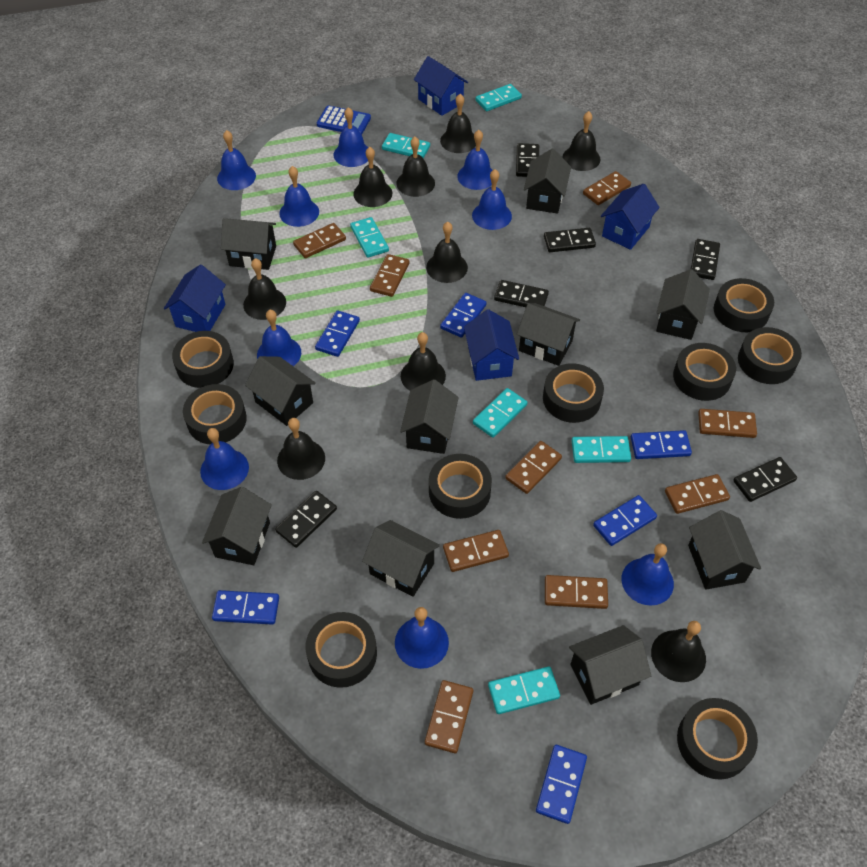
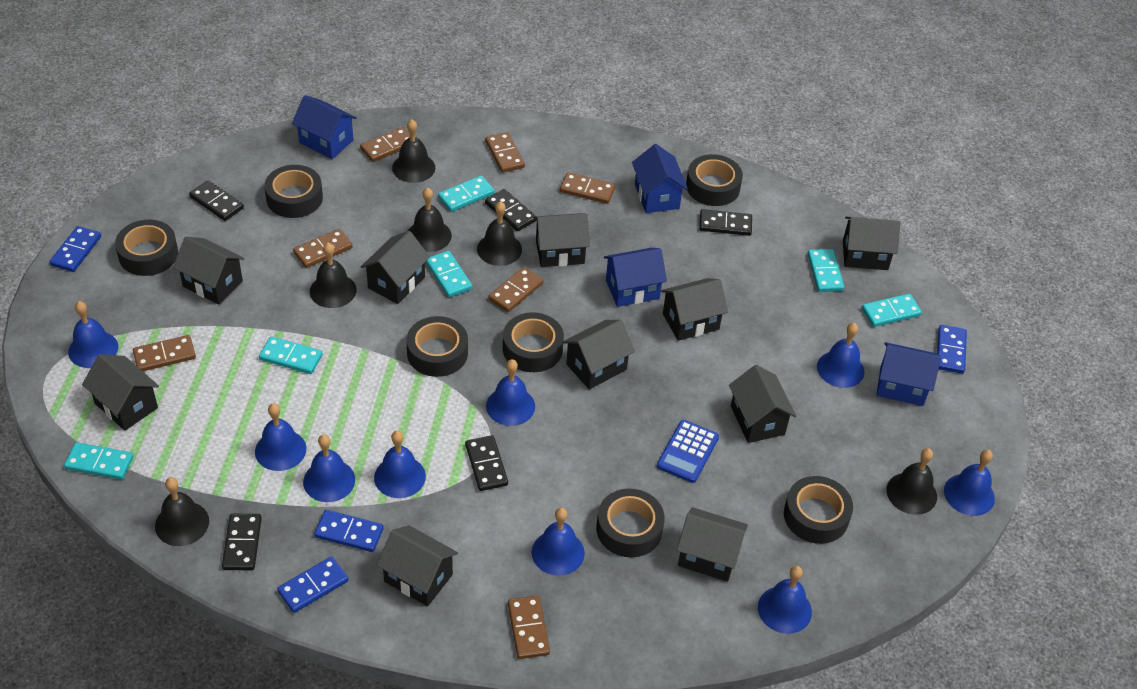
black bell: [243,258,286,320] [277,418,325,480] [353,147,392,207] [396,137,435,197] [401,332,446,391] [426,222,468,283] [440,94,476,153] [563,111,600,171] [651,621,706,682] = 9 -> [155,477,209,546] [310,243,357,308] [392,119,435,183] [408,187,452,252] [477,201,522,266] [886,448,937,515] = 6
black domino: [275,491,337,548] [494,280,549,307] [516,143,539,177] [544,228,596,252] [691,239,720,280] [733,457,797,502] = 6 -> [189,180,244,221] [222,514,262,570] [465,435,508,491] [485,189,537,231] [699,209,752,236] = 5
black tape: [172,331,234,388] [183,384,247,445] [306,612,377,688] [429,454,492,519] [543,363,604,423] [673,343,736,401] [677,698,758,780] [714,278,774,332] [738,327,802,384] = 9 -> [115,220,178,276] [264,165,323,218] [407,316,468,377] [503,312,564,372] [596,489,665,558] [686,154,743,206] [784,476,853,544] = 7
blue domino: [212,590,279,625] [315,310,360,357] [440,293,486,338] [536,745,587,824] [593,495,657,546] [631,430,692,459] = 6 -> [49,226,101,272] [277,556,349,613] [314,510,384,552] [937,325,967,374] = 4
brown domino: [293,223,346,258] [370,254,409,297] [425,680,473,753] [443,530,509,572] [505,441,562,494] [545,575,608,609] [583,171,631,205] [665,474,730,514] [698,409,757,438] = 9 -> [133,335,196,371] [293,229,353,268] [360,127,410,162] [485,132,525,173] [488,267,543,312] [508,596,550,659] [560,172,615,204] = 7

